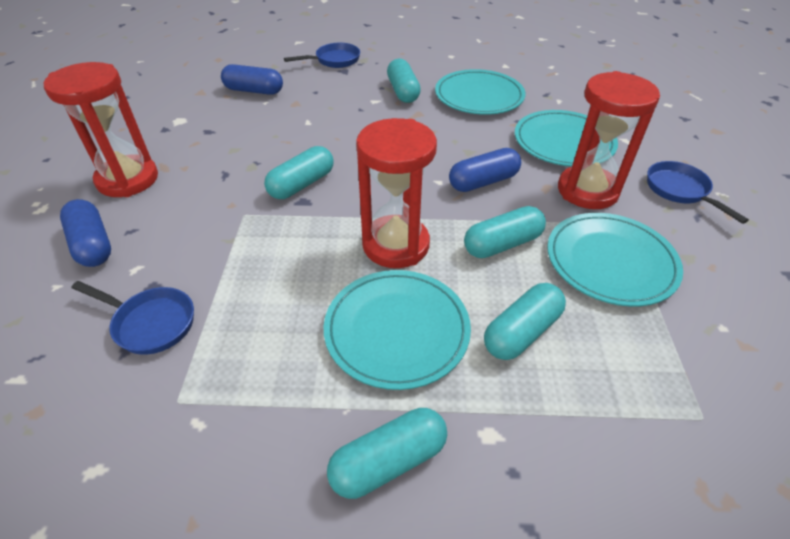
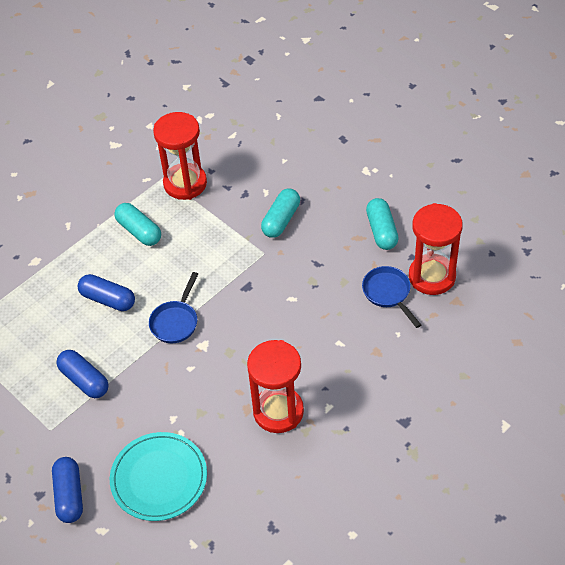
blue pan: [71,281,194,355] [284,43,360,68] [647,161,749,224] = 3 -> [149,272,198,343] [362,266,421,328] = 2
turquoise capsule: [264,146,333,199] [327,408,447,499] [387,59,421,103] [464,206,546,258] [484,283,566,360] = 5 -> [114,203,161,246] [261,189,300,238] [366,198,399,250] = 3
turquoise plate: [324,270,471,390] [435,69,525,115] [515,110,618,167] [547,213,683,307] = 4 -> [110,432,207,521] = 1

